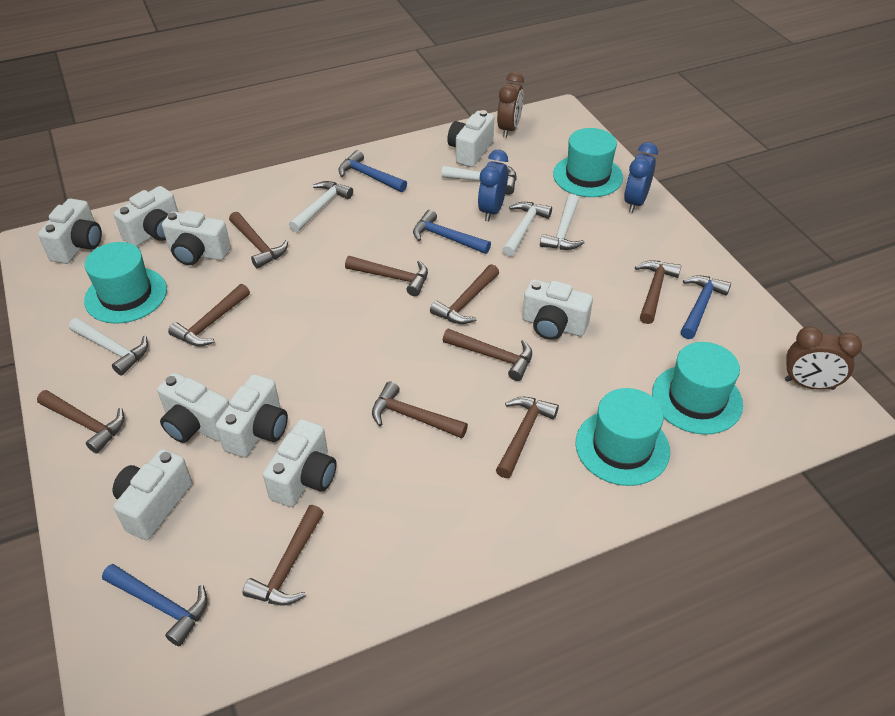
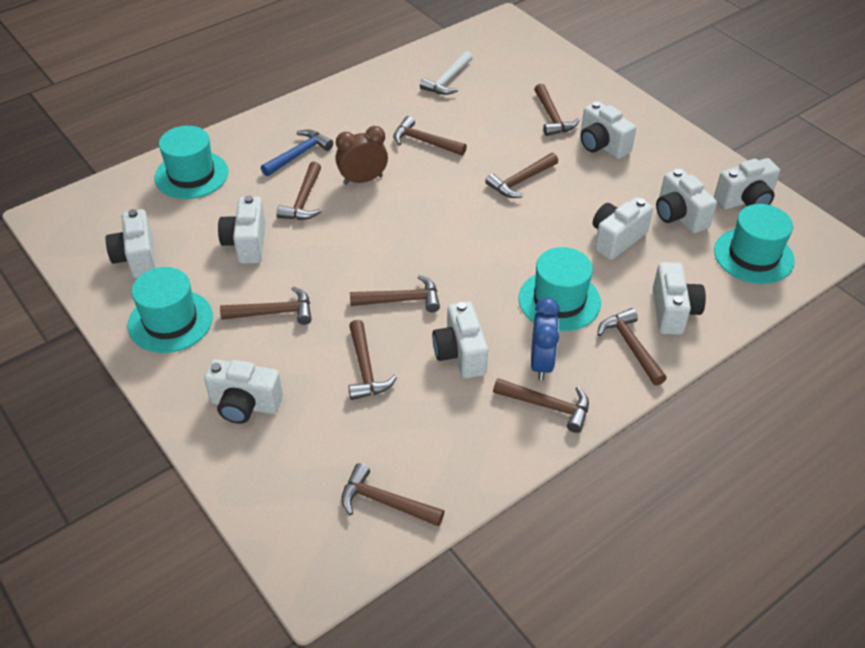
blue clock: [478,150,508,221] [624,142,658,213] = 2 -> [531,298,560,381] = 1
blue hammer: [102,564,207,646] [338,150,407,192] [413,210,491,254] [681,275,731,339] = 4 -> [261,129,333,176] = 1
brown clock: [497,72,524,138] [785,326,862,390] = 2 -> [336,126,388,185] = 1
white hammer: [69,318,148,376] [289,181,353,232] [442,166,517,195] [502,202,552,257] [540,194,585,250] = 5 -> [420,51,473,95] = 1

